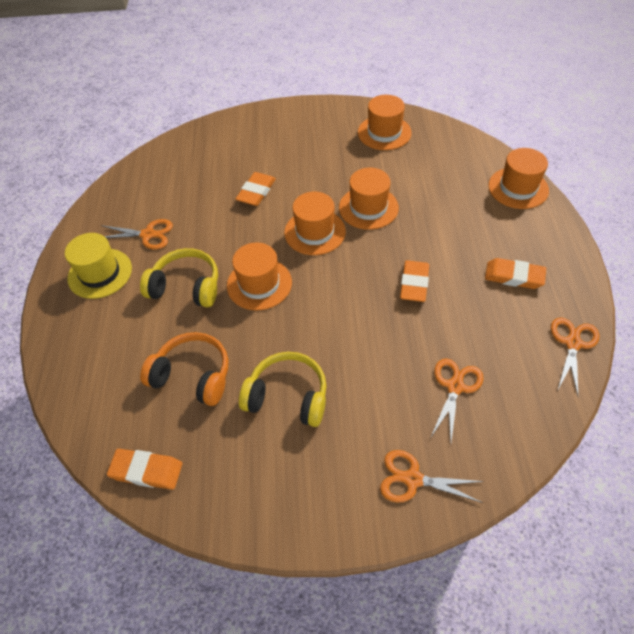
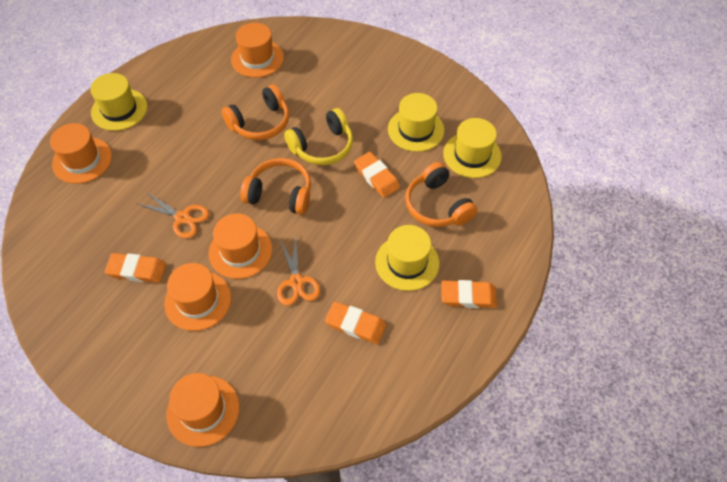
orange headphones: [140,332,228,406] = 1 -> [222,85,289,140] [240,158,311,215] [405,162,477,227] = 3
orange scissors: [101,219,173,250] [380,450,484,503] [431,358,484,442] [551,317,599,395] = 4 -> [138,192,209,238] [277,236,320,306] = 2
yellow hat: [65,233,132,299] = 1 -> [90,73,148,131] [375,225,439,291] [388,93,444,152] [443,118,502,178] = 4
yellow headphones: [140,248,218,307] [239,352,327,427] = 2 -> [284,108,353,165] = 1

